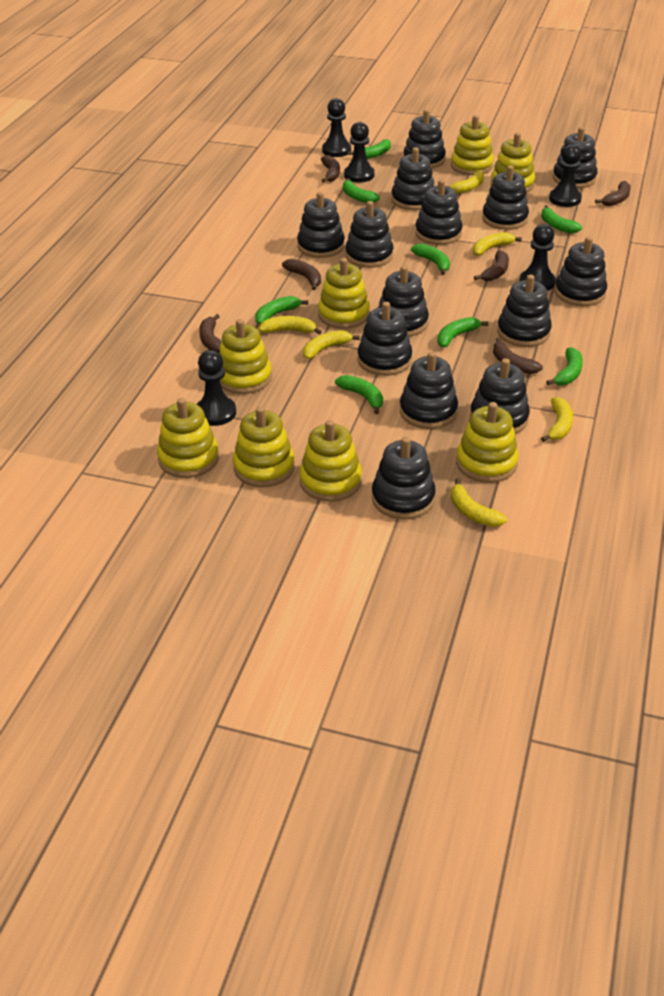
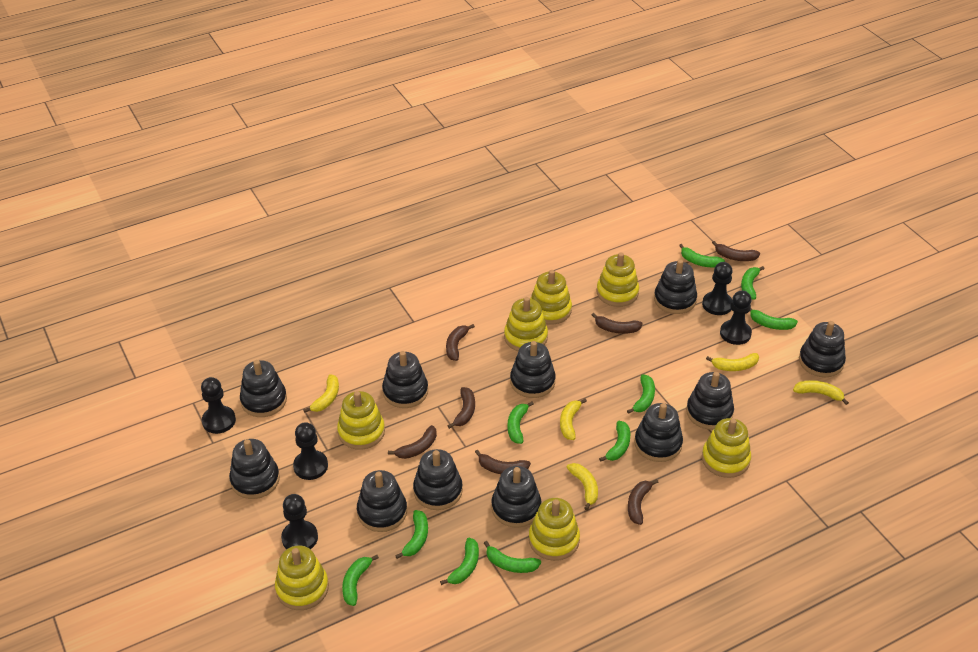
black stacking toy: [297,192,345,258] [345,201,393,268] [358,302,412,376] [372,437,436,520] [378,266,429,337] [391,147,434,210] [400,351,458,429] [403,109,446,169] [415,180,463,245] [470,358,530,434] [482,165,529,230] [497,275,552,347] [553,127,597,188] [555,237,607,306] = 14 -> [229,439,280,499] [240,360,287,417] [357,470,407,532] [382,351,428,408] [413,449,463,510] [491,466,541,528] [510,341,556,398] [634,403,683,462] [654,259,697,314] [686,372,734,430] [799,321,846,377] = 11
brown banana: [199,314,222,353] [282,259,321,290] [321,155,340,183] [474,250,509,281] [493,338,543,374] [595,181,631,206] = 6 -> [388,425,437,459] [446,324,475,361] [448,387,475,429] [475,450,531,474] [592,313,643,334] [628,479,659,525] [712,241,760,261] = 7
green banana: [255,296,308,325] [335,375,383,414] [343,178,380,203] [348,139,391,159] [411,243,450,275] [437,317,488,347] [541,205,582,234] [546,347,583,385] = 8 -> [342,555,379,606] [395,510,428,559] [440,538,479,585] [484,541,541,573] [508,401,534,444] [599,421,630,462] [627,374,655,414] [679,244,725,267] [741,266,765,300] [750,308,798,330] = 10
yellow banana: [259,316,322,335] [303,330,360,359] [447,170,484,194] [451,478,507,527] [473,232,522,256] [541,397,573,442] = 6 -> [303,374,339,413] [560,399,587,440] [567,463,598,510] [706,353,759,371] [793,380,849,405] = 5
yellow stacking toy: [157,398,219,478] [219,319,272,394] [233,406,295,487] [300,420,362,502] [318,258,370,329] [451,115,494,175] [456,402,519,483] [491,133,535,193] = 8 -> [275,545,329,610] [337,391,385,450] [504,297,548,351] [529,498,580,561] [530,270,572,325] [596,252,639,307] [702,418,751,478] = 7

